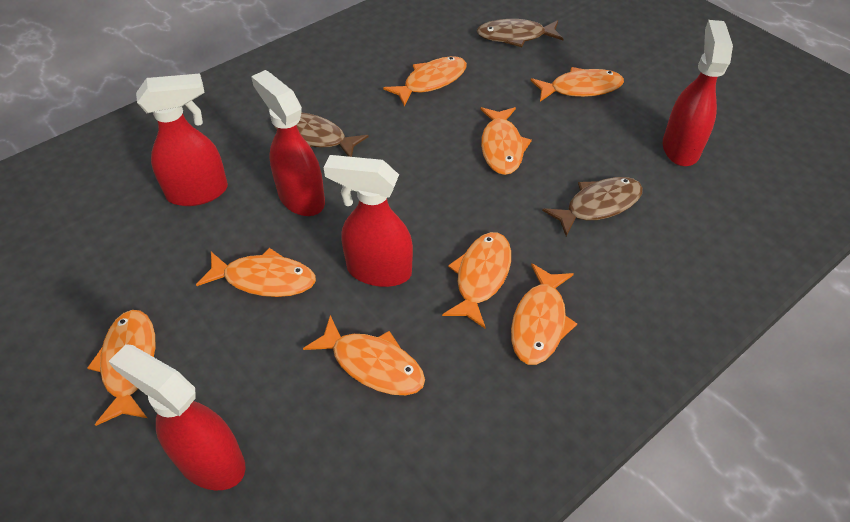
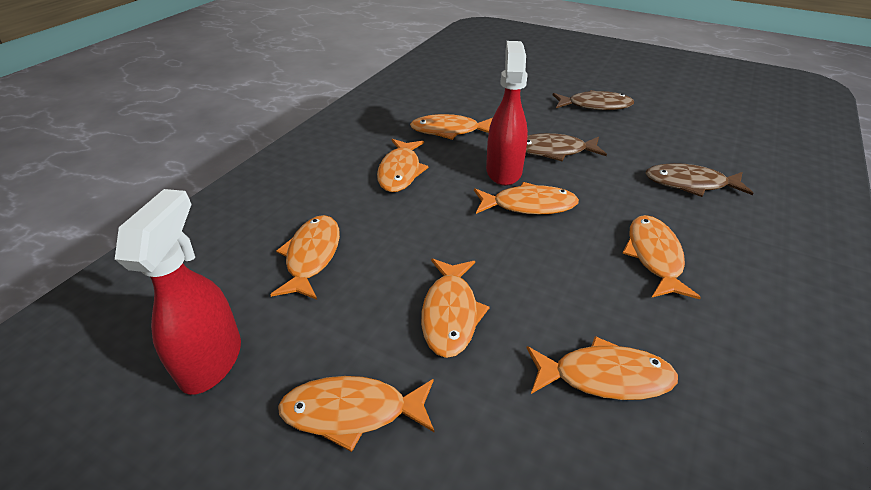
red spray bottle: [109,344,246,490] [136,74,228,206] [251,70,325,216] [324,155,413,287] [663,20,733,166] = 5 -> [115,189,241,395] [486,41,528,186] = 2

